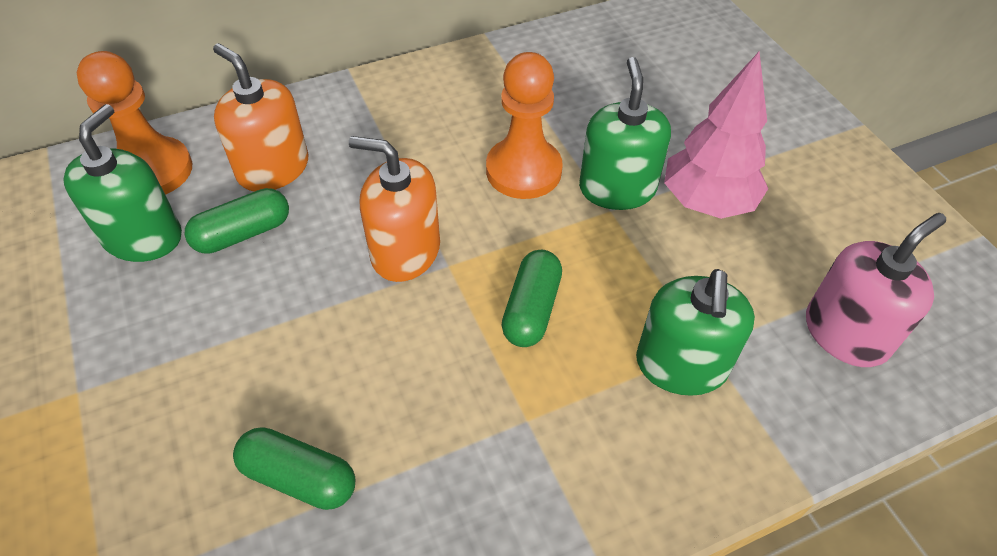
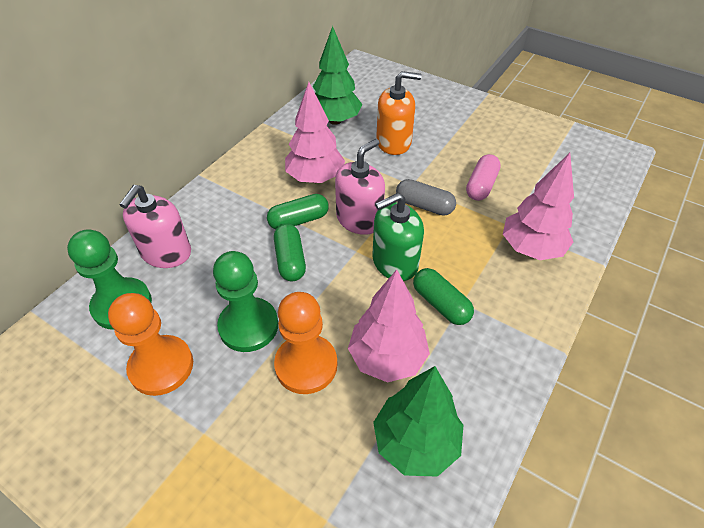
green pawn: none = 0 -> [67,229,152,330] [213,251,278,352] = 2
green soap dispenser: [63,104,182,262] [579,57,671,210] [636,269,755,396] = 3 -> [373,193,424,281] = 1
green tree: none = 0 -> [313,26,362,125] [373,366,463,477] = 2
grey capsule: none = 0 -> [396,179,456,216] = 1
orange soap dispenser: [213,43,308,191] [349,136,440,282] = 2 -> [376,71,422,155] = 1
pink capsule: none = 0 -> [466,154,501,201] = 1
pink soap dispenser: [806,213,946,367] = 1 -> [120,185,191,268] [335,139,385,235] = 2
pink tree: [664,51,768,219] = 1 -> [285,82,345,183] [348,270,430,383] [503,153,574,260] = 3

